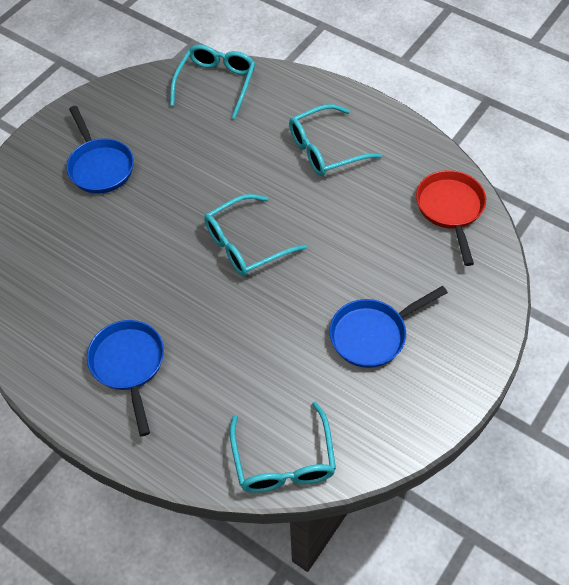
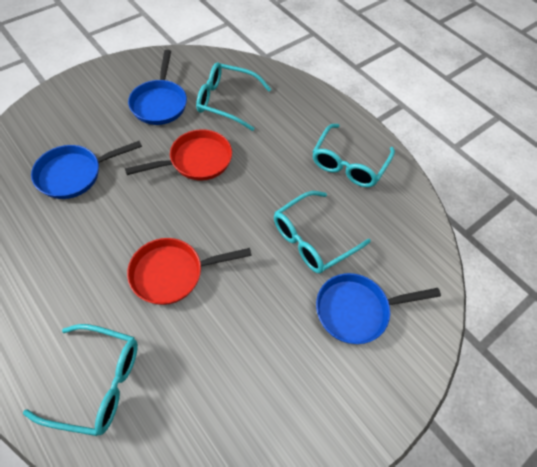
red pan: [416,170,486,266] = 1 -> [125,129,232,181] [127,238,252,305] = 2

